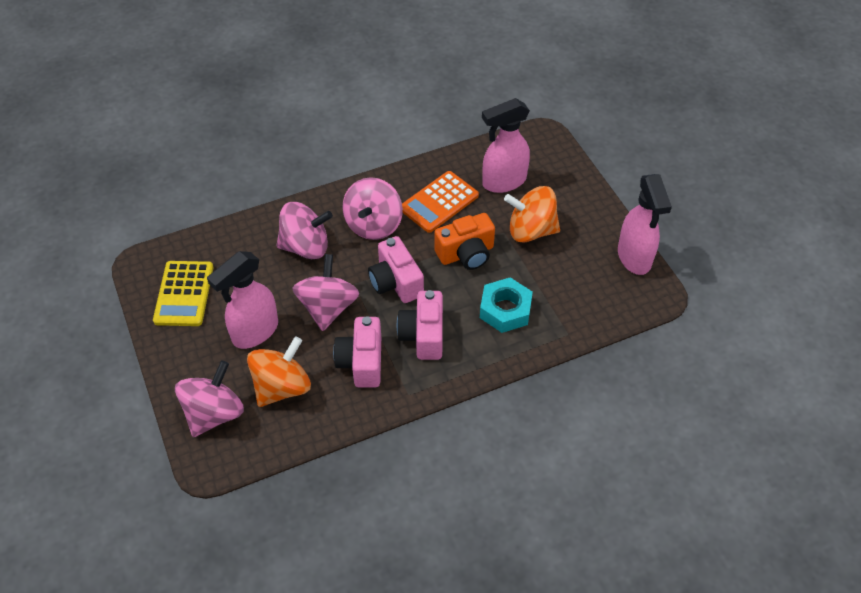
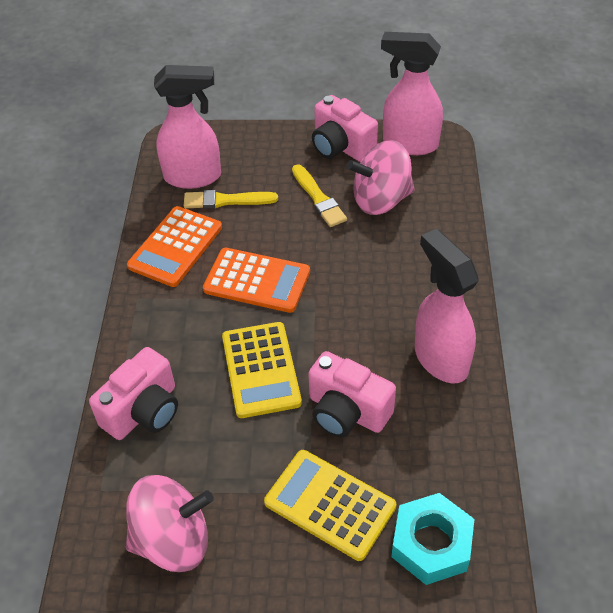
orange calculator: [402,171,479,233] = 1 -> [127,206,222,287] [203,248,310,313] = 2
orange camera: [434,213,495,270] = 1 -> none = 0
orange spinning top: [247,336,311,407] [504,186,560,243] = 2 -> none = 0
pink spinning top: [175,361,244,437] [276,202,333,259] [292,254,359,331] [342,177,403,240] = 4 -> [126,475,214,572] [347,140,415,215] = 2
yellow brush: none = 0 -> [184,190,278,209] [292,164,347,227] = 2
yellow calculator: [153,261,214,326] = 1 -> [222,322,302,418] [264,450,396,561] = 2

